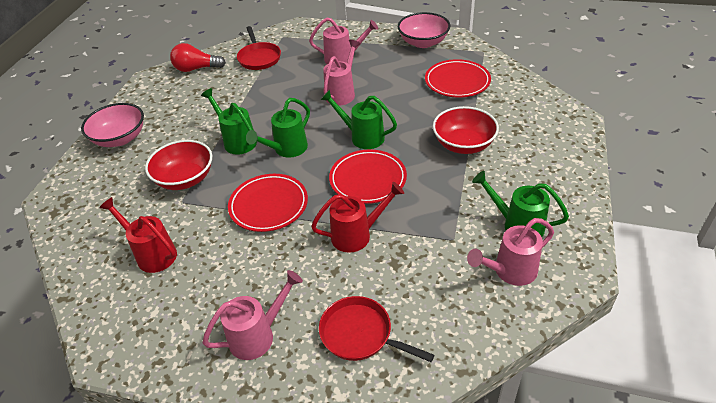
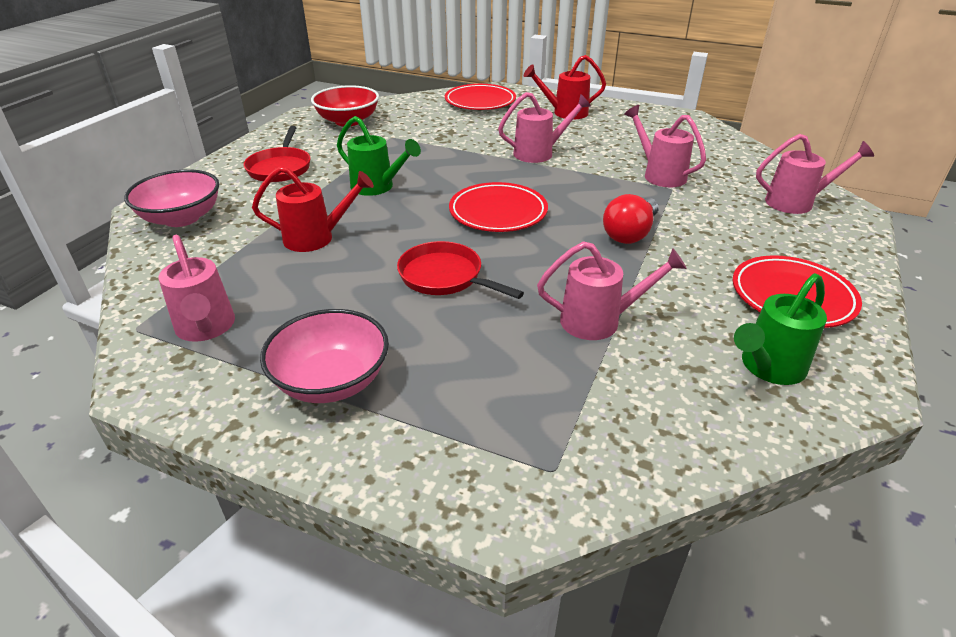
green watering can: [201,88,257,155] [246,98,310,158] [321,90,397,149] [472,171,569,237] = 4 -> [337,116,421,196] [734,273,827,385] = 2
pink watering can: [202,270,303,360] [309,17,378,64] [323,40,361,106] [467,218,554,286] = 4 -> [159,235,235,342] [498,92,591,163] [537,241,687,340] [624,105,706,187] [756,134,874,214] = 5
red bowl: [145,140,212,190] [433,106,499,154] = 2 -> [311,85,379,126] = 1

